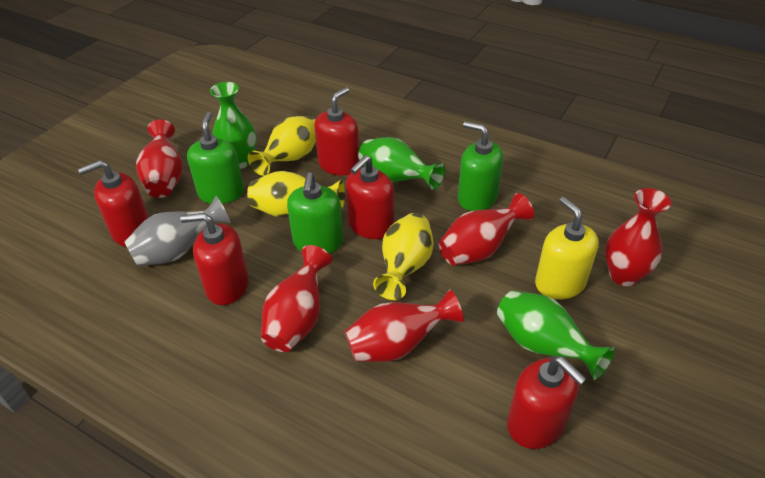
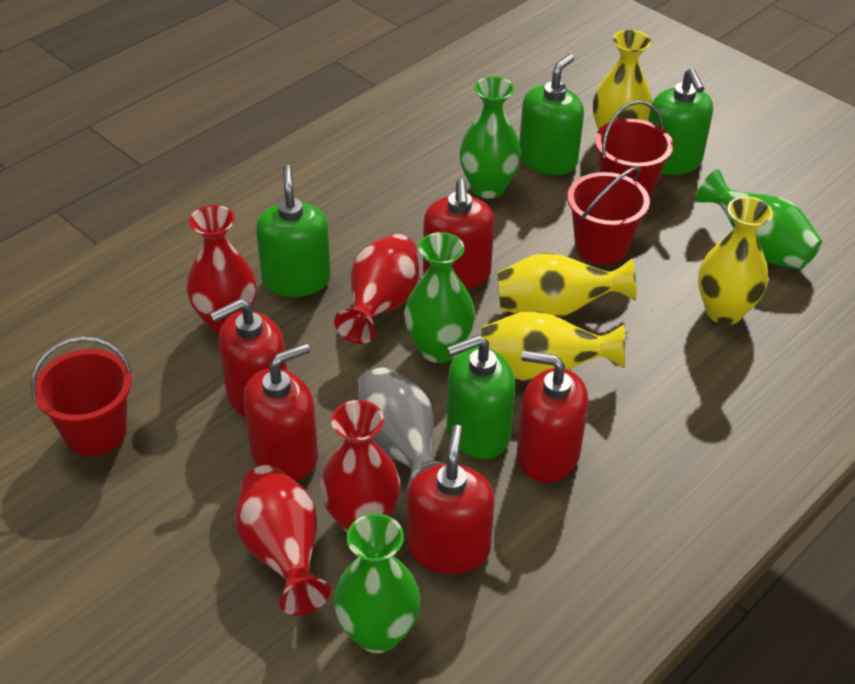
green soap dispenser: [187,112,244,204] [287,172,343,253] [458,121,503,211] = 3 -> [256,165,331,297] [447,335,515,459] [519,54,584,175] [648,68,713,175] = 4
green vase: [210,82,257,169] [358,137,445,190] [497,291,615,380] = 3 -> [334,513,420,653] [404,232,475,363] [459,76,521,199] [695,169,822,270] = 4
red bucket: none = 0 -> [31,336,132,456] [567,166,650,264] [595,100,674,198] = 3
red vase: [136,119,183,198] [261,245,332,352] [345,289,463,362] [439,193,534,266] [605,188,671,286] = 5 -> [187,205,257,334] [235,465,331,615] [320,400,400,532] [334,234,419,344] = 4
yellow soap dispenser: [535,197,599,299] = 1 -> none = 0
yellow vase: [247,171,345,218] [248,116,316,176] [373,213,434,300] = 3 -> [481,310,625,381] [497,253,636,318] [593,30,652,130] [698,196,773,325] = 4

